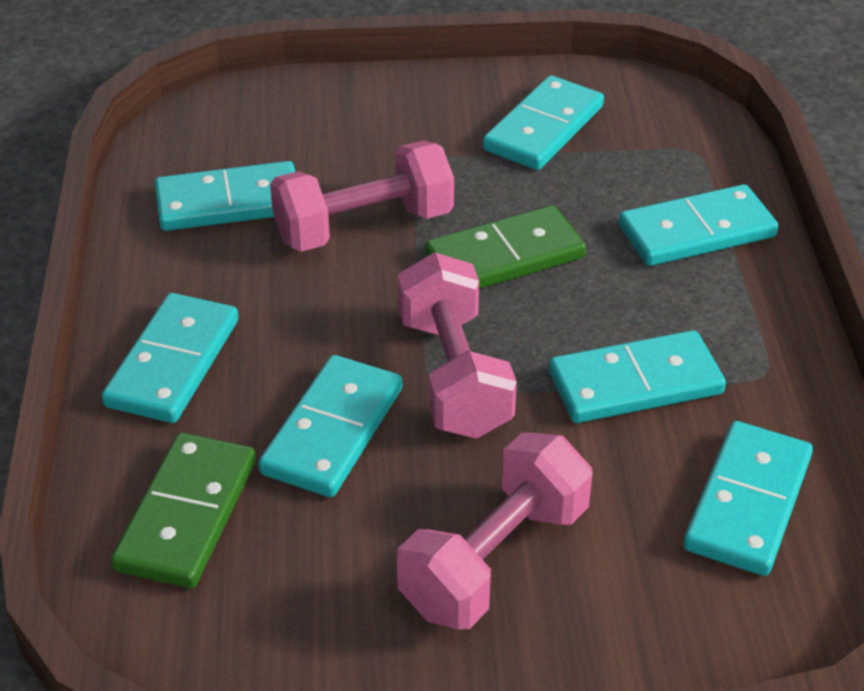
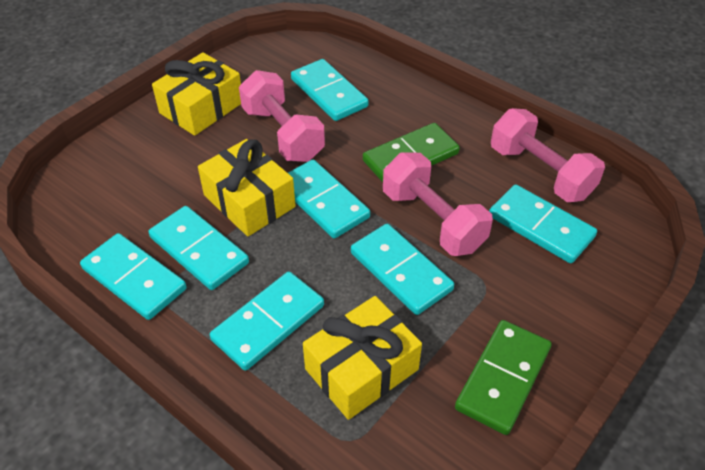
yellow gift: none = 0 -> [152,52,241,136] [198,139,296,236] [303,296,422,420] = 3

